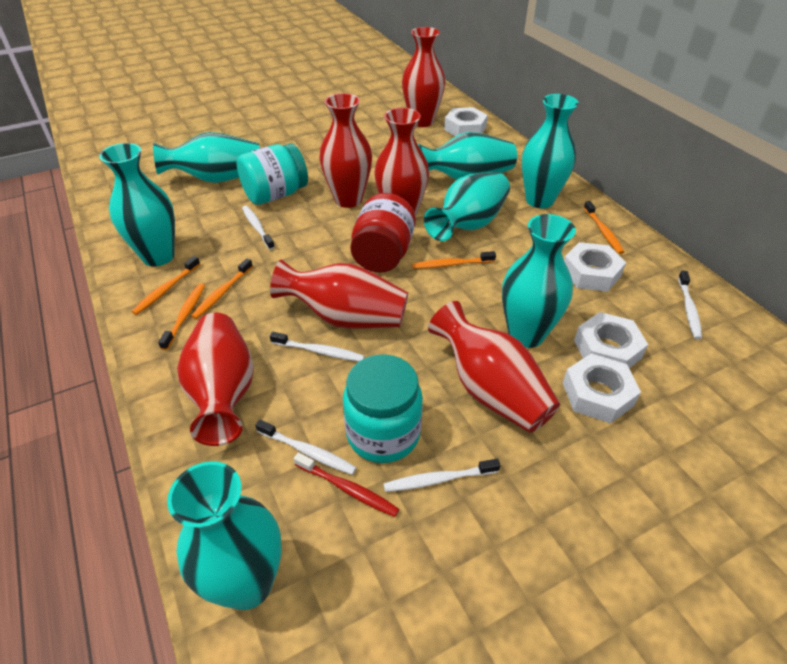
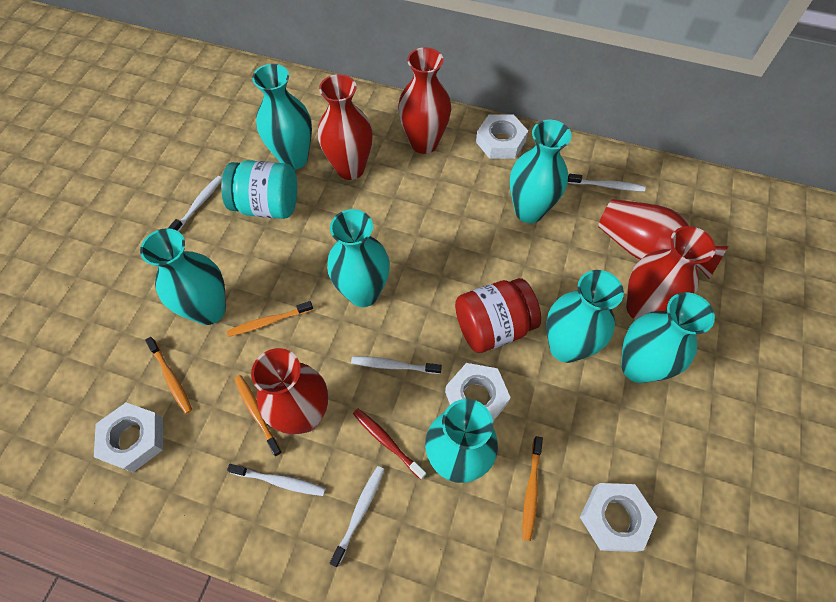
orange toothbrush: [131,256,200,315] [158,284,205,350] [191,258,253,319] [412,251,496,269] [584,201,624,254] = 5 -> [145,337,192,414] [227,301,313,337] [235,375,282,457] [522,436,543,541] = 4
red vase: [177,313,254,446] [270,260,408,328] [319,93,372,208] [374,108,429,217] [402,27,445,127] [428,301,560,433] = 6 -> [251,348,328,434] [318,74,373,180] [398,47,451,154] [598,199,728,279] [626,226,715,320] = 5
turquoise jar: [237,143,308,205] [343,354,423,463] = 2 -> [221,160,297,219] = 1

